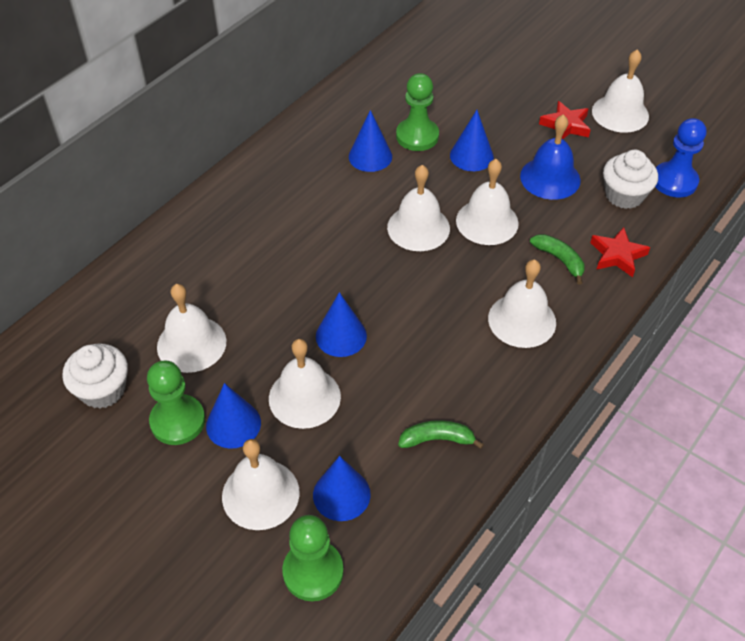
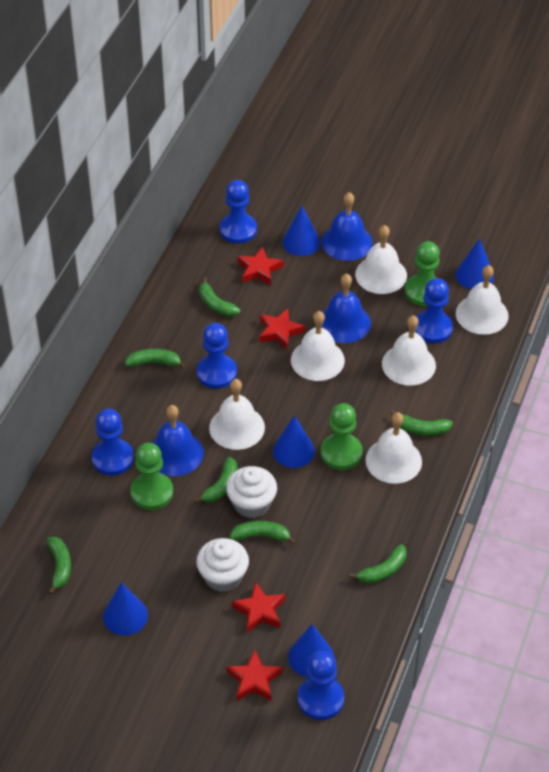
blue bell: [520,114,581,200] = 1 -> [152,405,204,476] [321,192,372,261] [322,273,371,343] = 3
blue pawn: [655,118,707,198] = 1 -> [92,409,134,476] [197,323,237,389] [220,180,257,244] [298,651,344,720] [415,278,453,343] = 5
green banana: [398,420,484,449] [530,234,584,285] = 2 -> [47,537,71,594] [125,349,186,369] [194,457,237,503] [199,277,240,317] [230,521,296,544] [349,544,407,584] [390,410,453,436] = 7
red star: [539,101,590,139] [590,227,650,277] = 2 -> [227,650,282,701] [232,582,285,633] [238,247,283,285] [259,308,305,349] = 4
white bell: [157,284,226,373] [222,439,300,530] [269,339,341,429] [387,165,450,251] [456,159,519,245] [488,259,556,348] [592,49,649,133] = 7 -> [209,379,265,450] [291,311,345,381] [355,225,407,294] [365,412,422,484] [382,315,436,386] [456,265,509,335] = 6

